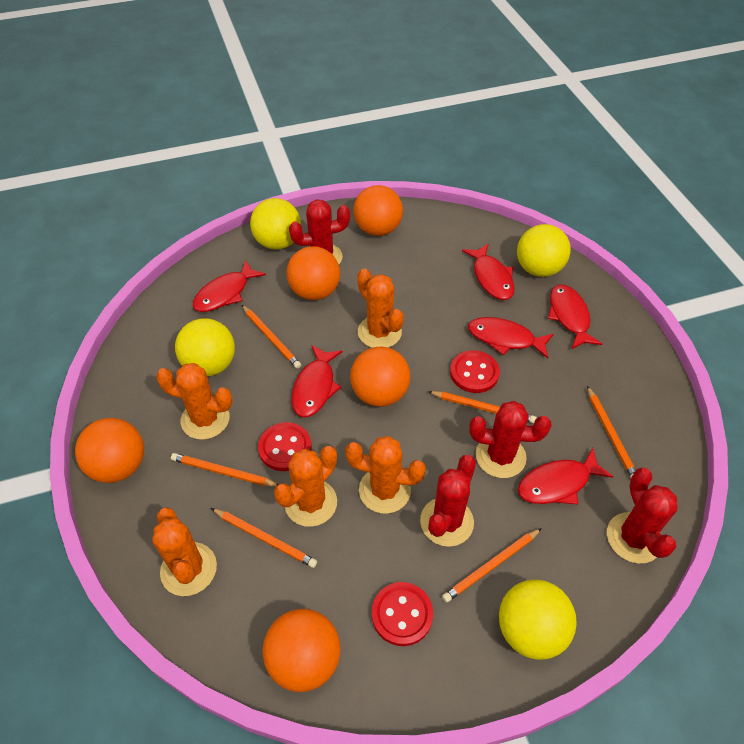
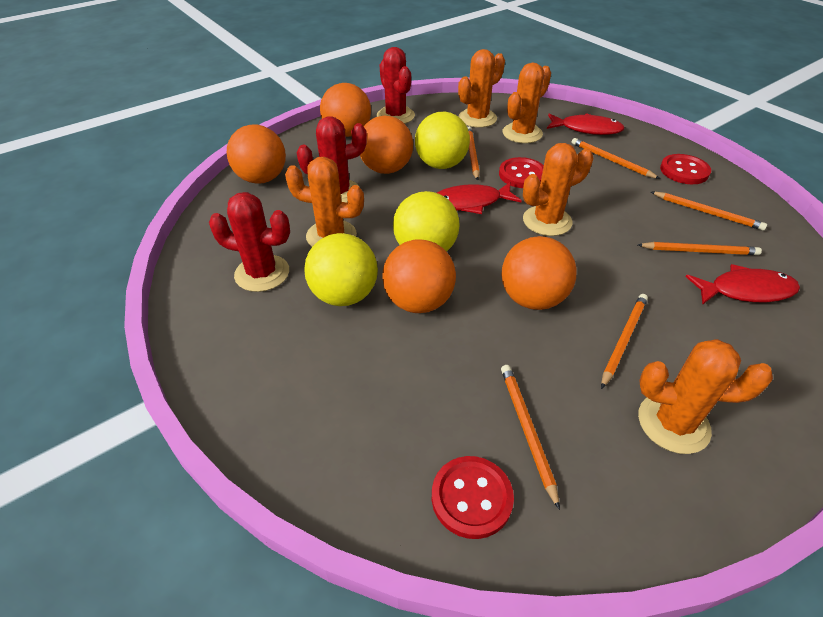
red cactus: [289,199,350,264] [420,455,476,547] [469,401,551,478] [607,468,678,563] = 4 -> [209,192,290,292] [297,116,367,203] [377,47,415,124] = 3
red fish: [193,260,266,312] [291,345,343,417] [462,243,515,300] [468,317,554,359] [518,448,614,505] [548,284,602,349] = 6 -> [437,182,522,214] [547,113,625,135] [686,264,800,305] = 3
yellow ball: [175,318,235,376] [250,198,301,250] [499,579,577,660] [517,224,571,277] = 4 -> [304,233,378,306] [393,191,460,252] [415,111,470,169] = 3

